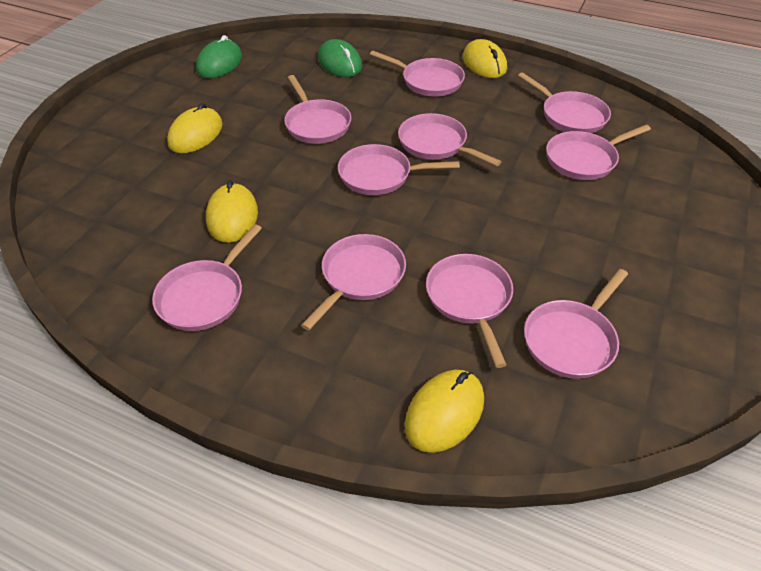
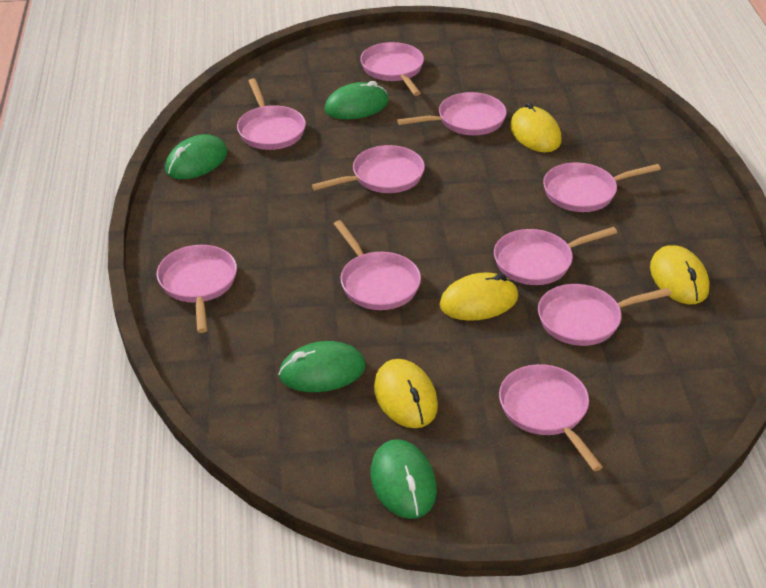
green mouse: [196,35,242,78] [318,39,362,77] = 2 -> [165,134,228,179] [278,341,366,392] [324,81,389,119] [371,439,437,519] = 4

